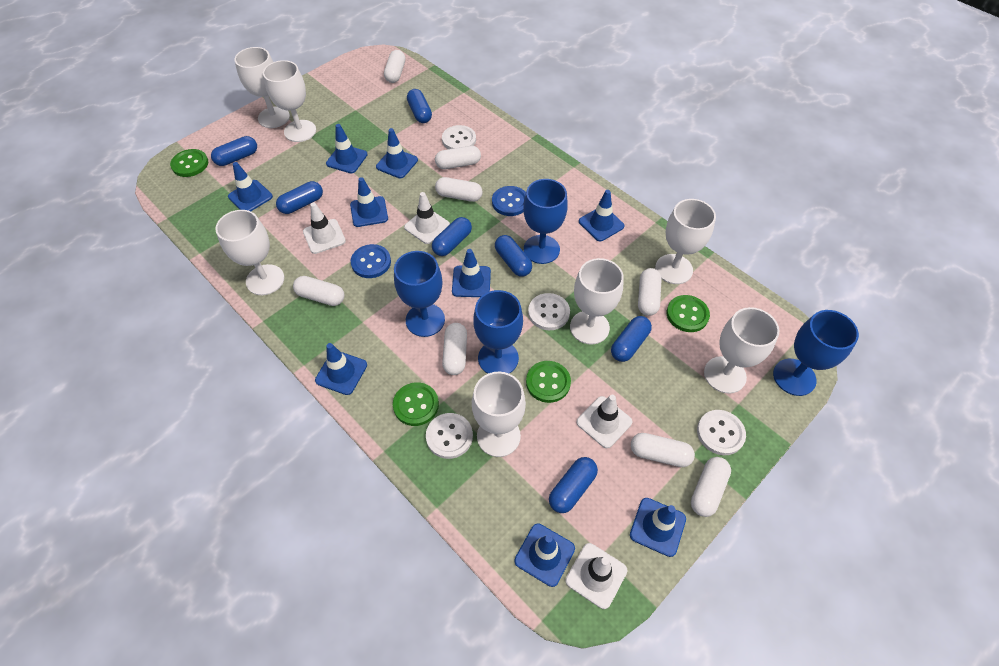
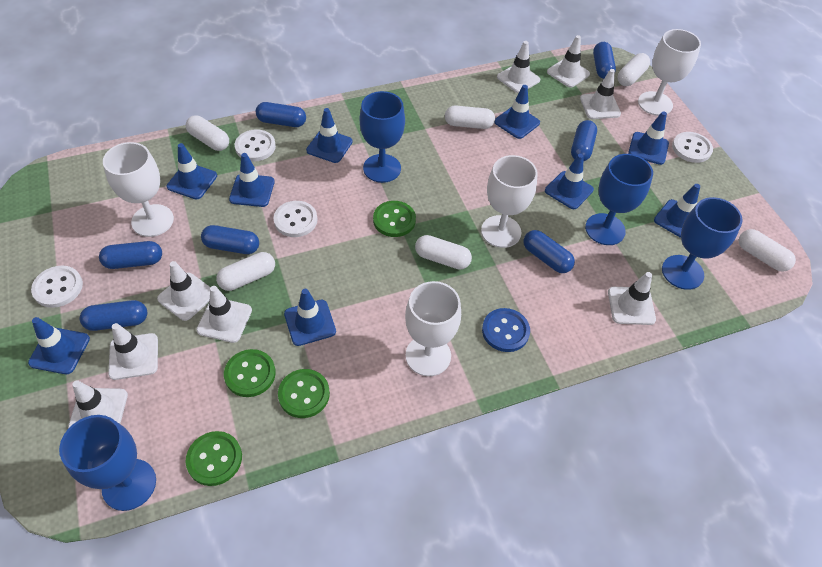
blue button: [351,244,391,278] [492,186,526,216] = 2 -> [482,308,530,352] = 1
white capsule: [293,276,344,306] [384,50,405,83] [435,146,481,169] [435,177,483,202] [442,323,467,375] [631,433,695,467] [638,268,662,316] [691,457,731,517] = 8 -> [186,115,229,151] [216,252,275,291] [415,235,472,269] [445,106,495,129] [618,53,650,86] [739,229,796,272] = 6
white goblet: [215,210,284,295] [234,47,290,128] [263,60,316,142] [472,372,526,457] [570,258,624,344] [655,199,716,284] [704,307,779,394] = 7 -> [103,142,174,237] [405,281,461,376] [481,155,538,248] [638,29,701,116] = 4
white traffic cone: [303,203,346,254] [404,192,450,244] [565,543,627,609] [576,395,632,448] = 4 -> [68,380,128,429] [108,323,158,380] [157,261,211,321] [196,286,252,343] [497,41,540,93] [547,35,590,88] [580,69,621,119] [608,272,656,325] = 8

